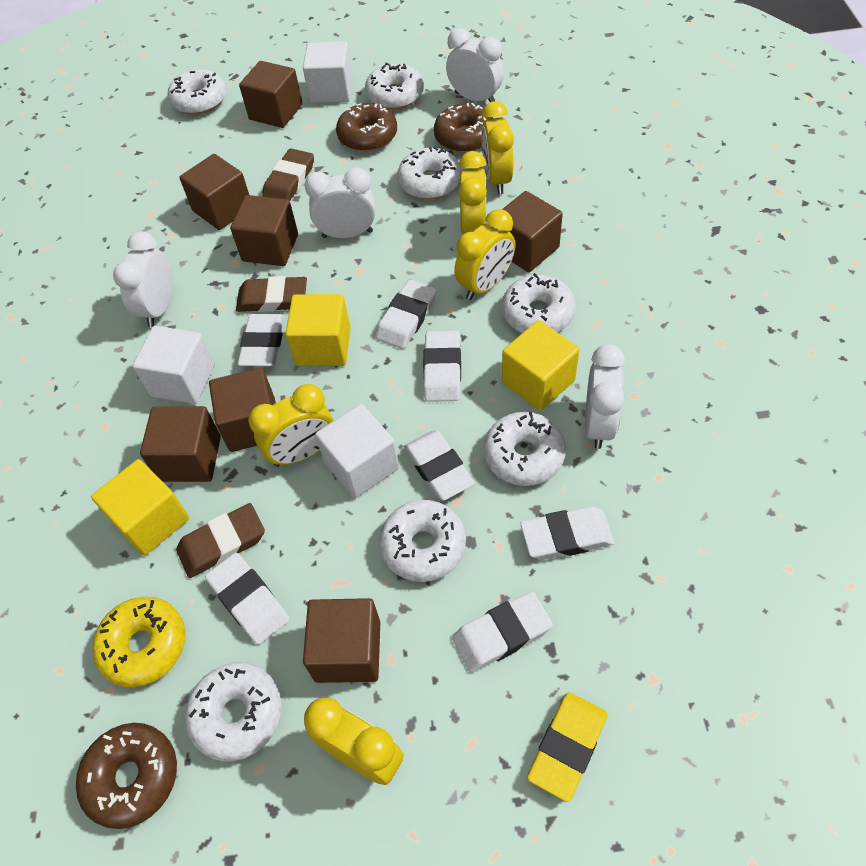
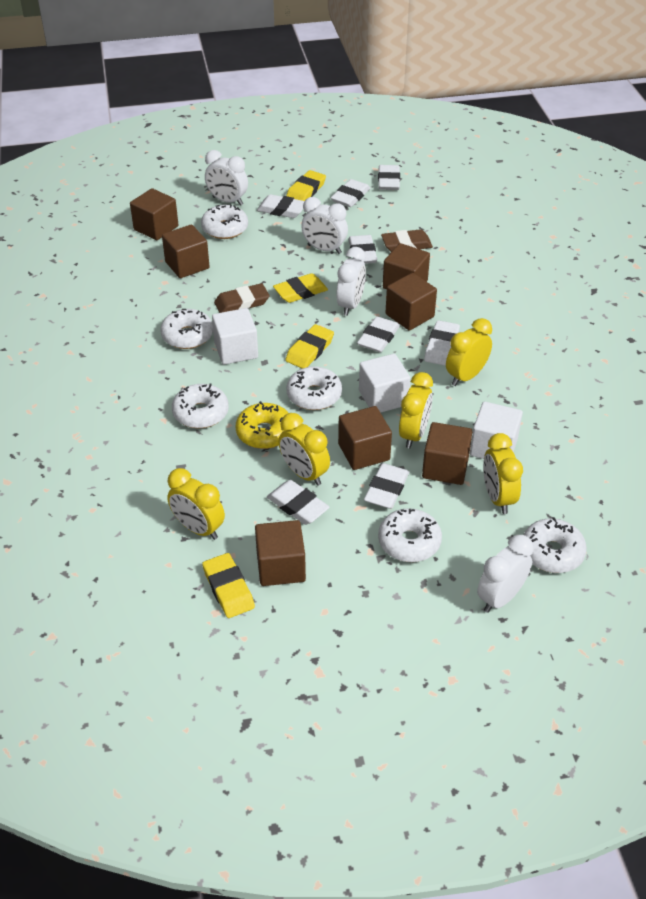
brown donut: [76,723,177,829] [336,103,397,152] [434,103,493,153] = 3 -> none = 0
brown eraser: [176,503,265,578] [236,276,307,312] [262,148,314,201] = 3 -> [214,283,269,313] [381,229,433,252] = 2
white donut: [167,69,226,115] [185,662,282,761] [365,62,424,109] [379,500,466,582] [397,147,462,199] [484,412,566,486] [502,273,576,333] = 7 -> [160,309,213,349] [172,383,229,428] [201,205,248,239] [286,366,342,410] [378,508,442,562] [523,517,587,573] = 6
white eraser: [205,553,290,645] [238,314,285,367] [376,280,437,349] [404,430,475,501] [423,330,461,402] [452,591,553,673] [520,506,615,560] = 7 -> [257,194,304,218] [267,480,330,525] [331,179,371,207] [348,235,377,264] [357,316,400,352] [364,463,409,509] [378,165,400,190] [424,320,460,366] = 8
yellow cube: [91,459,189,556] [286,294,351,366] [502,320,580,411] = 3 -> none = 0
yellow eraser: [527,692,608,802] = 1 -> [202,553,255,618] [273,273,328,303] [285,324,334,369] [286,170,326,201] = 4

